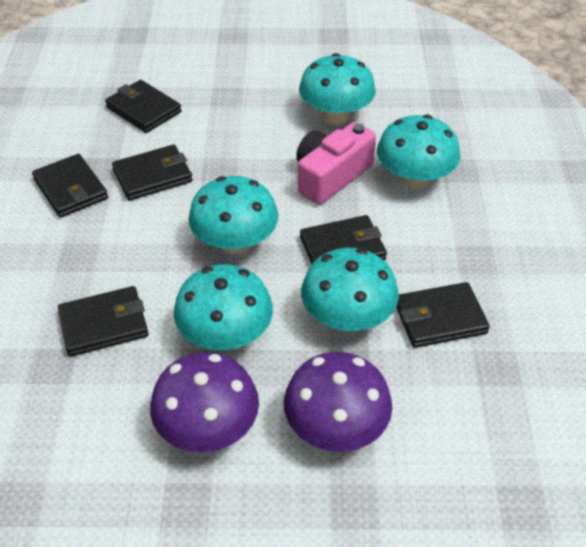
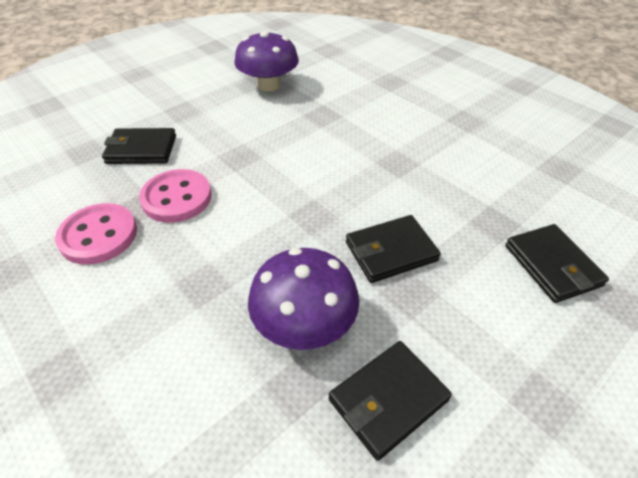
black wallet: [32,154,108,218] [58,286,148,357] [105,80,182,133] [112,144,193,201] [300,215,387,264] [396,282,490,348] = 6 -> [102,128,176,164] [329,341,452,461] [346,215,441,283] [505,224,609,303] = 4
pink button: none = 0 -> [55,203,137,265] [139,169,212,223] = 2
pink camera: [296,122,376,205] = 1 -> none = 0
turquoise mushroom: [174,264,273,350] [188,176,278,254] [299,53,376,124] [301,248,399,331] [377,115,460,189] = 5 -> none = 0

